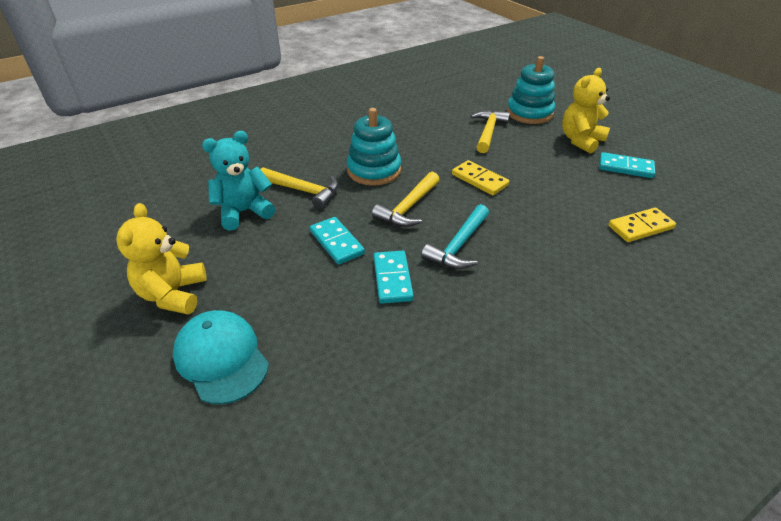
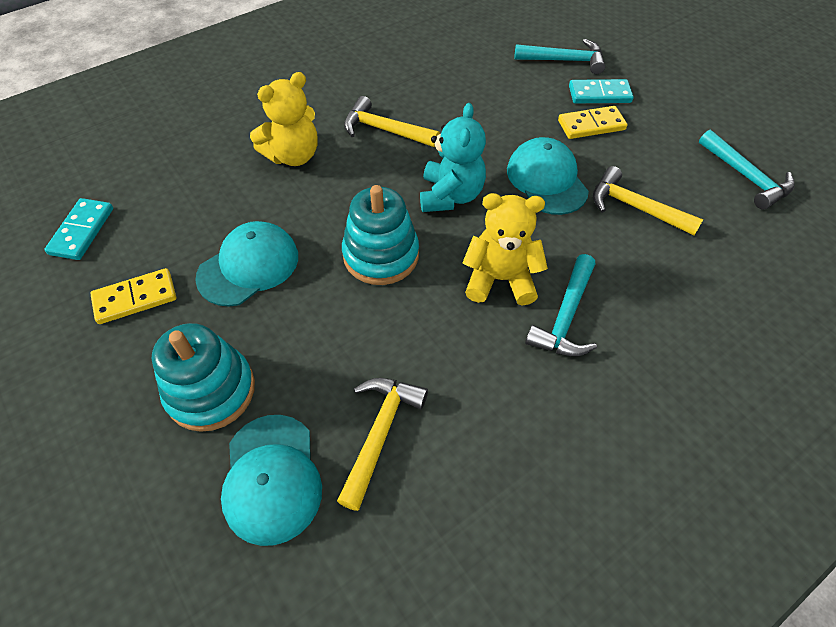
turquoise cap: [173,310,269,404] = 1 -> [195,221,298,307] [221,415,322,546] [507,137,589,215] = 3
turquoise domino: [310,217,365,265] [374,251,414,304] [599,152,655,178] = 3 -> [44,198,113,260] [569,79,634,103] = 2
turquoise hammer: [421,204,489,269] = 1 -> [514,39,605,74] [525,254,597,356] [699,130,795,210] = 3

